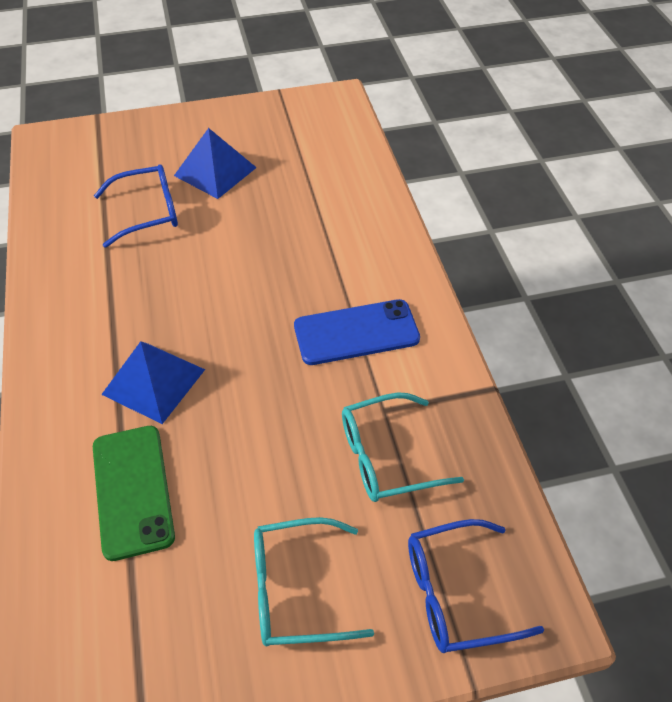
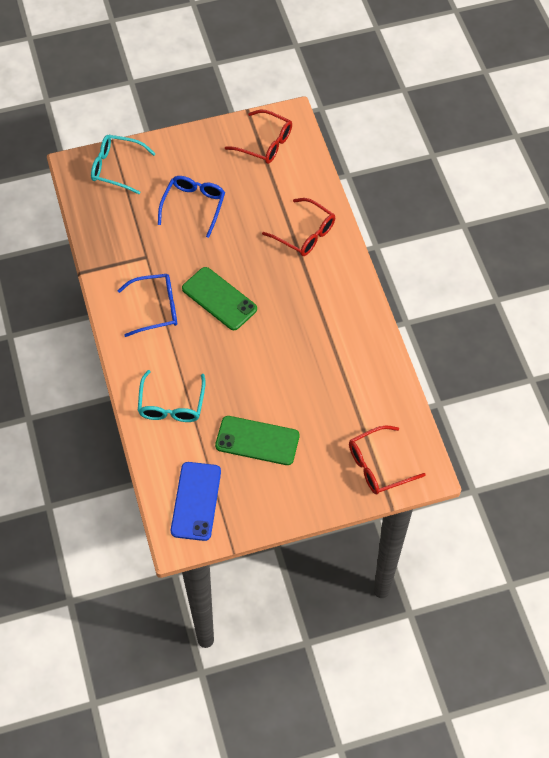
blue pyramid: [101,341,205,424] [174,128,257,199] = 2 -> none = 0
green phone: [93,426,175,561] = 1 -> [182,267,257,330] [215,416,300,465] = 2
red glasses: none = 0 -> [225,110,292,164] [262,198,335,256] [349,425,426,494] = 3

